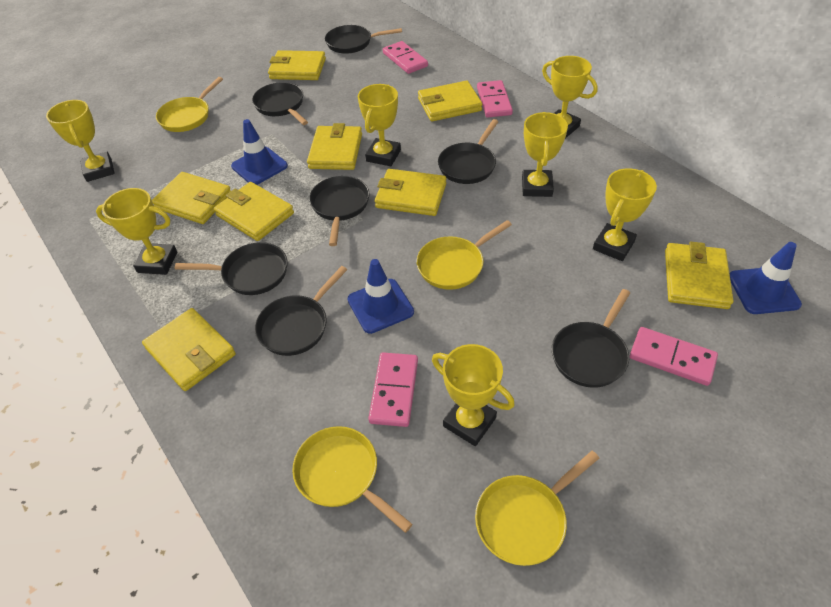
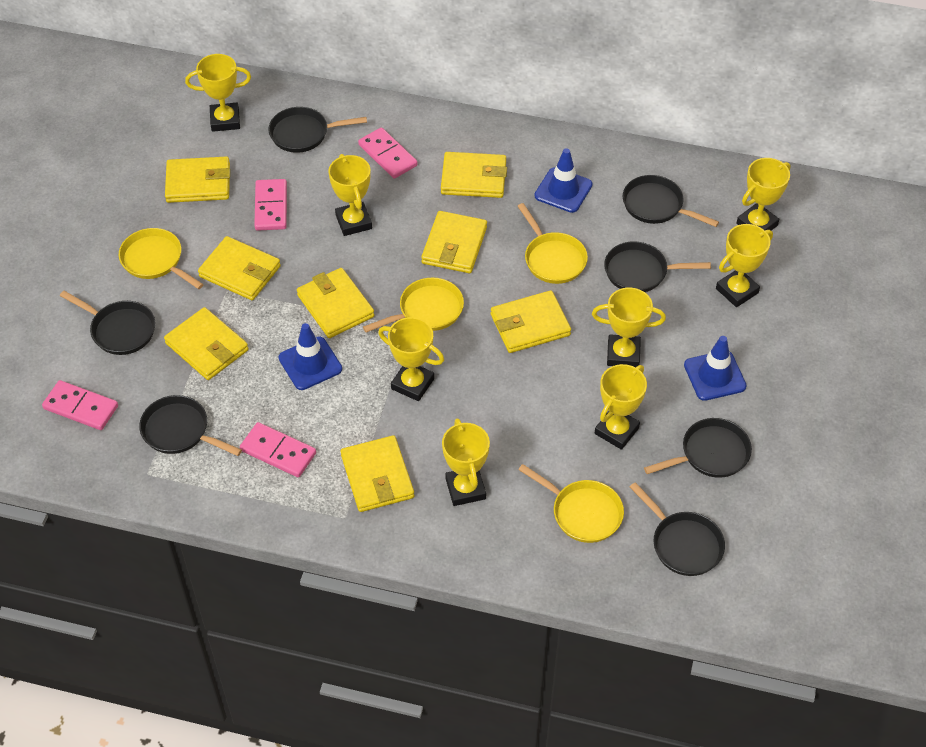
yellow trophy: [46,100,115,182] [96,188,178,275] [358,84,401,166] [432,344,515,446] [522,112,568,197] [542,56,598,139] [593,168,657,261] = 7 -> [185,54,251,132] [328,154,372,236] [378,317,444,401] [442,418,490,506] [592,288,666,368] [595,364,647,450] [716,224,773,307] [736,158,791,230] = 8

